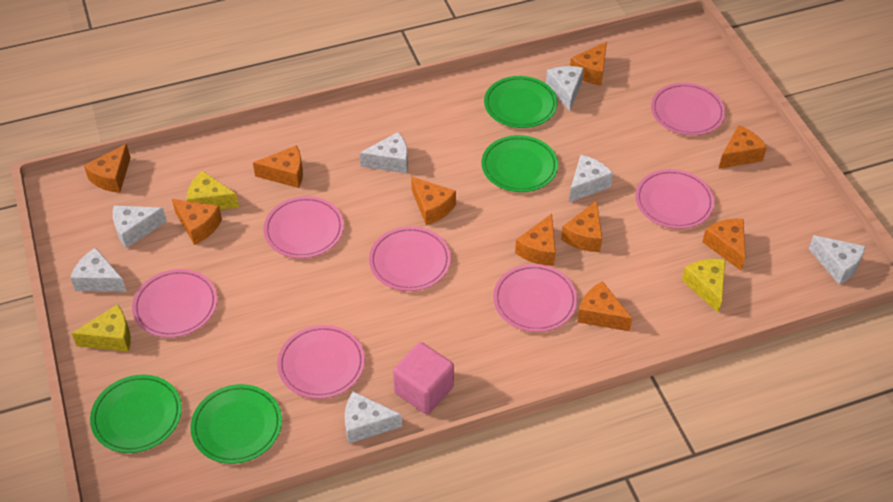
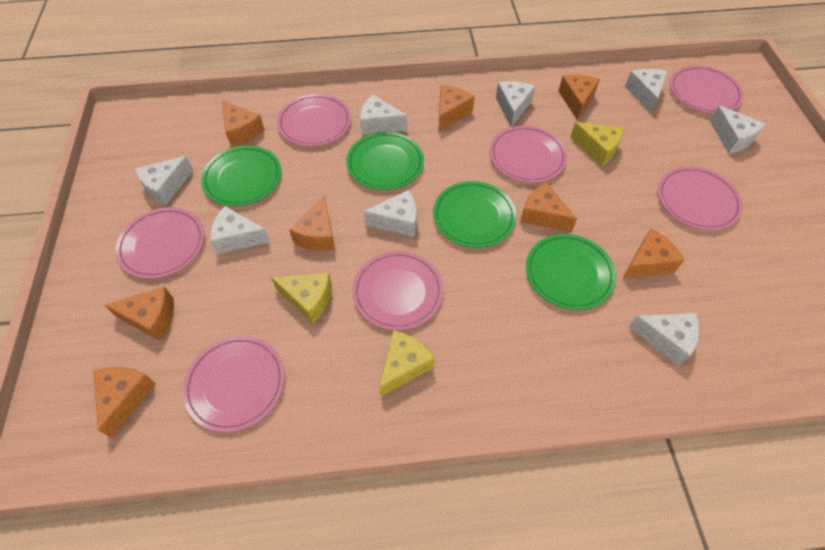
orange cheese: [84,144,131,193] [172,199,222,245] [253,145,303,188] [411,177,456,225] [515,214,556,266] [561,201,602,252] [570,42,607,86] [577,281,632,331] [702,219,746,271] [719,125,767,169] = 10 -> [93,367,156,438] [104,287,174,340] [222,100,265,147] [289,196,335,251] [439,85,475,131] [520,182,577,232] [558,75,600,120] [622,228,684,279] = 8
pink cube: [393,342,454,414] = 1 -> none = 0
white cheese: [70,248,127,292] [113,205,167,249] [345,391,402,444] [360,132,408,173] [546,66,584,111] [569,155,613,202] [809,235,865,285] = 7 -> [135,156,194,206] [210,206,270,254] [360,95,407,135] [363,190,417,237] [496,81,535,127] [625,69,668,113] [629,313,699,366] [709,105,765,153] = 8

